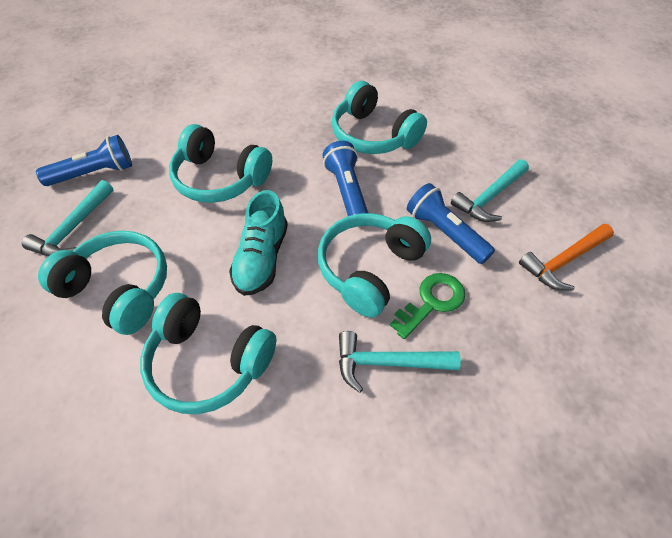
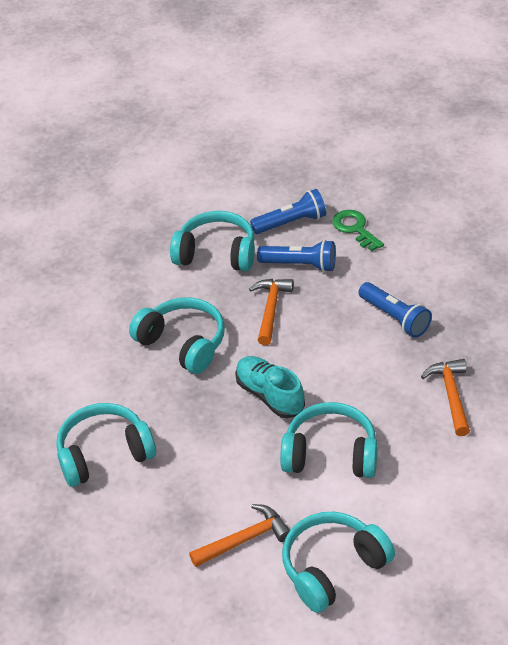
orange hammer: [519,224,614,291] = 1 -> [189,504,290,567] [249,279,294,345] [421,359,470,436] = 3
turquoise hammer: [22,180,113,256] [339,331,461,393] [451,159,529,222] = 3 -> none = 0

